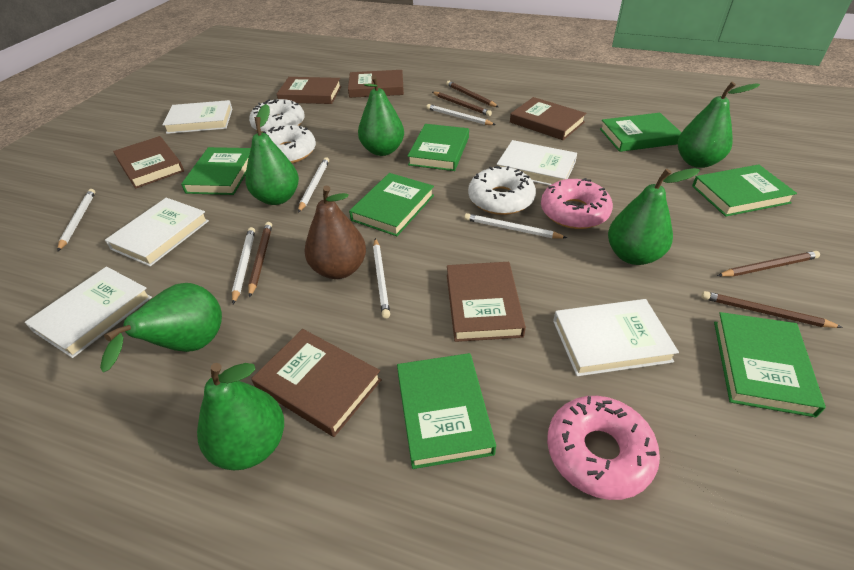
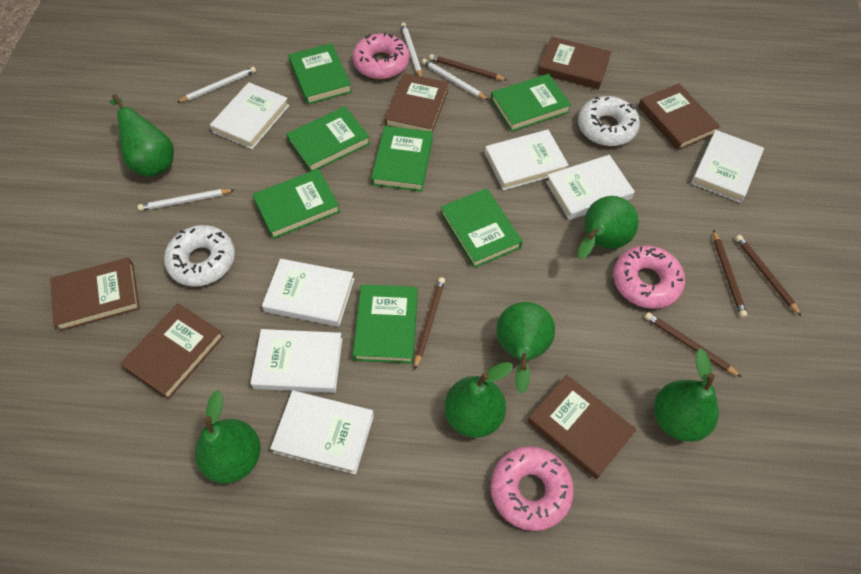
brown pear: [304,186,366,279] = 1 -> none = 0
pink donut: [541,178,613,229] [547,396,660,500] = 2 -> [352,33,410,79] [491,446,574,531] [613,245,685,309] = 3
white book: [25,267,152,358] [105,198,209,266] [162,100,232,134] [497,140,577,185] [553,299,679,376] = 5 -> [210,82,290,149] [250,329,343,393] [262,259,354,327] [270,391,374,474] [485,130,569,190] [546,155,635,220] [691,130,764,203] = 7
white donut: [249,99,305,133] [263,125,316,163] [468,166,536,215] = 3 -> [164,225,235,287] [578,96,640,146] = 2
white pencil: [57,189,96,251] [232,227,255,304] [298,157,329,213] [373,238,390,318] [426,104,496,125] [464,213,567,238] = 6 -> [138,189,234,211] [176,67,256,103] [401,23,422,77] [422,59,488,100] = 4

